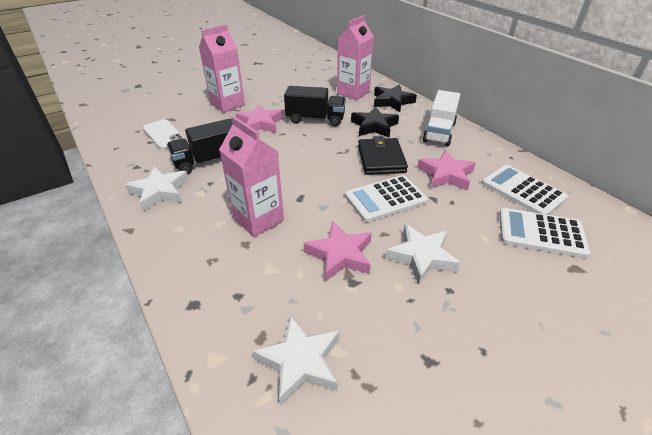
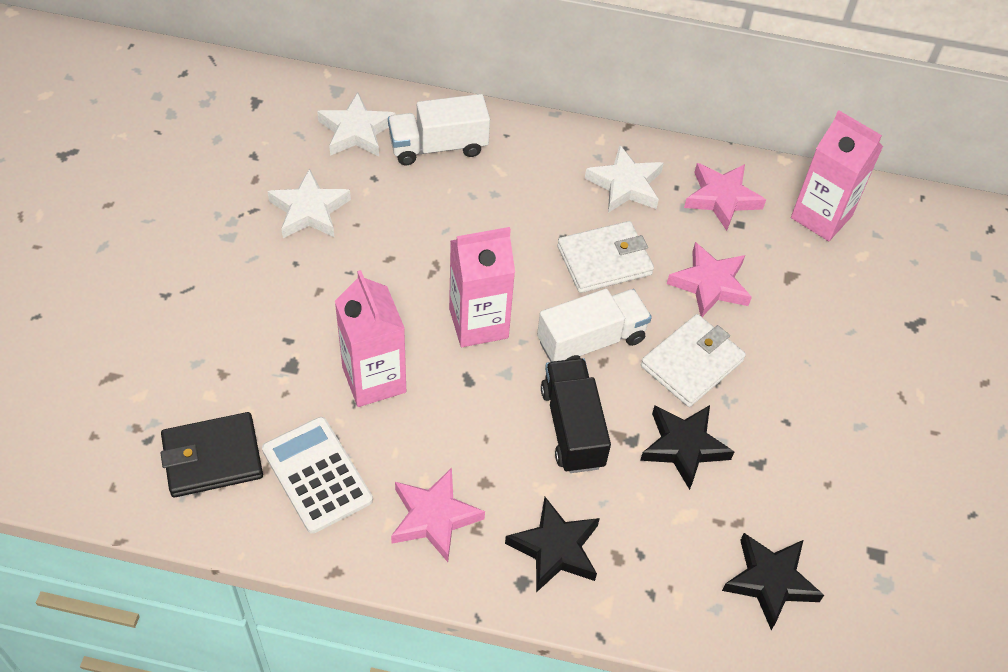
black star: [351,106,399,138] [374,85,417,112] = 2 -> [505,497,600,592] [640,405,734,490] [722,533,824,630] = 3
black truck: [167,118,233,174] [284,86,346,126] = 2 -> [541,358,611,473] = 1
white calculator: [345,175,428,222] [482,165,568,215] [499,208,590,258] = 3 -> [262,417,373,534] = 1
white phone: [143,119,185,149] = 1 -> none = 0
white truck: [423,90,460,146] = 1 -> [388,94,490,165] [537,289,652,362] = 2
white wallet: none = 0 -> [557,221,654,293] [641,314,746,407] = 2

